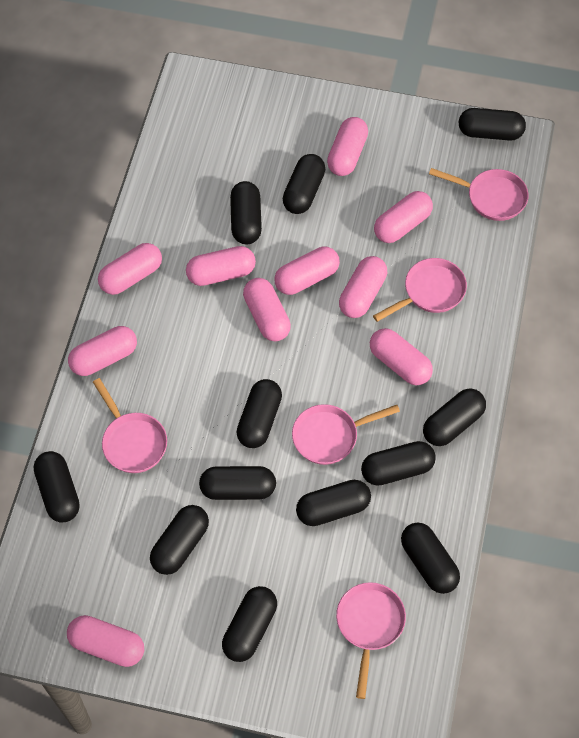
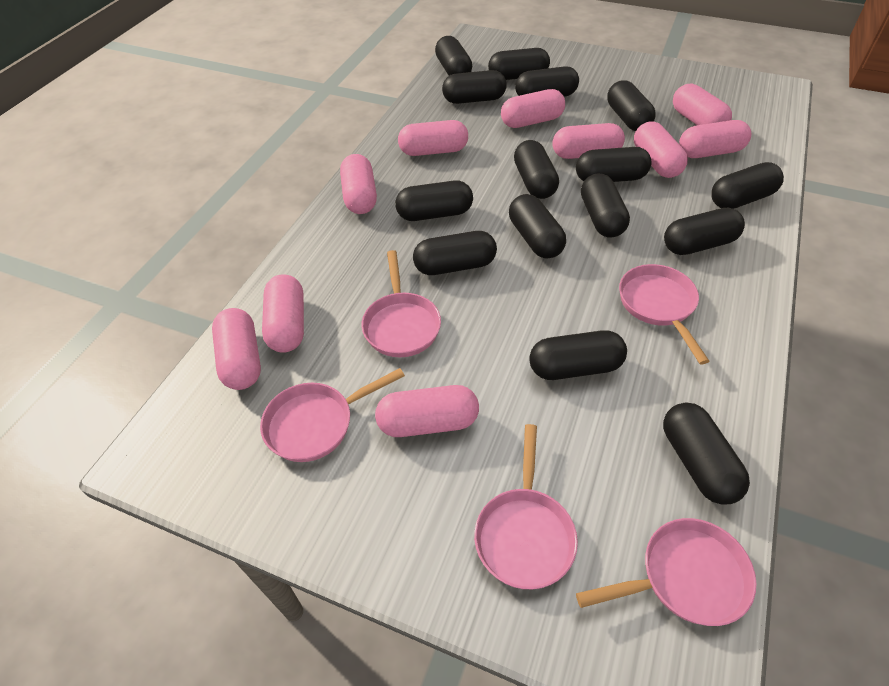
black capsule: [34,451,80,522] [150,505,209,575] [199,466,276,500] [222,586,277,662] [230,181,262,244] [236,379,282,448] [283,154,325,214] [296,480,371,526] [361,441,436,486] [401,522,460,594] [423,388,486,446] [459,108,526,141] = 12 -> [395,180,473,221] [413,231,497,275] [435,36,472,76] [442,70,507,104] [488,48,550,80] [509,194,566,259] [514,140,559,199] [515,66,579,97] [529,330,627,380] [576,147,652,182] [581,173,630,237] [607,80,656,131] [663,403,750,505] [664,208,745,255] [711,162,784,209] = 15

